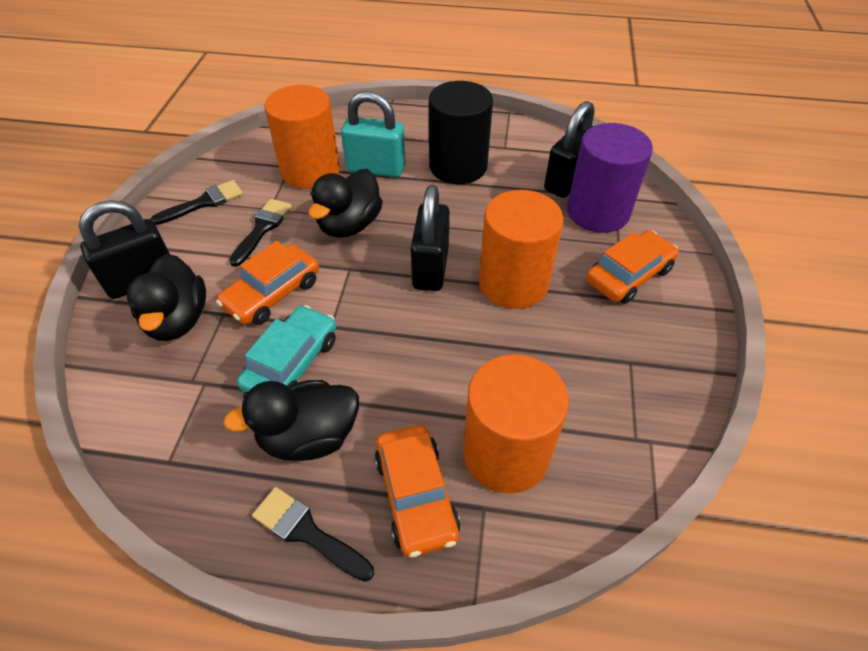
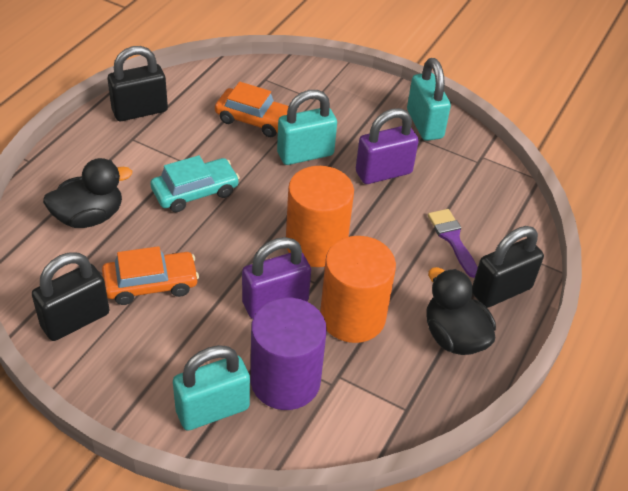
black brush: [151,180,243,225] [229,199,292,267] [252,487,374,582] = 3 -> none = 0
black cylinder: [429,81,493,184] = 1 -> none = 0
black duck: [127,254,206,341] [223,380,359,461] [309,169,383,238] = 3 -> [43,158,132,228] [426,267,496,355] = 2
orange car: [216,241,319,325] [375,425,460,557] [586,230,679,304] = 3 -> [102,246,199,305] [215,82,289,137] = 2
orange cylinder: [264,85,340,189] [463,354,569,493] [479,190,564,309] = 3 -> [286,166,354,267] [320,236,396,343] = 2
purple brush: none = 0 -> [428,209,478,278] = 1
purple padlock: none = 0 -> [242,237,311,319] [356,108,419,184] = 2
turquoise padlock: [341,91,405,178] = 1 -> [173,345,250,431] [277,90,337,165] [407,58,451,141] = 3

